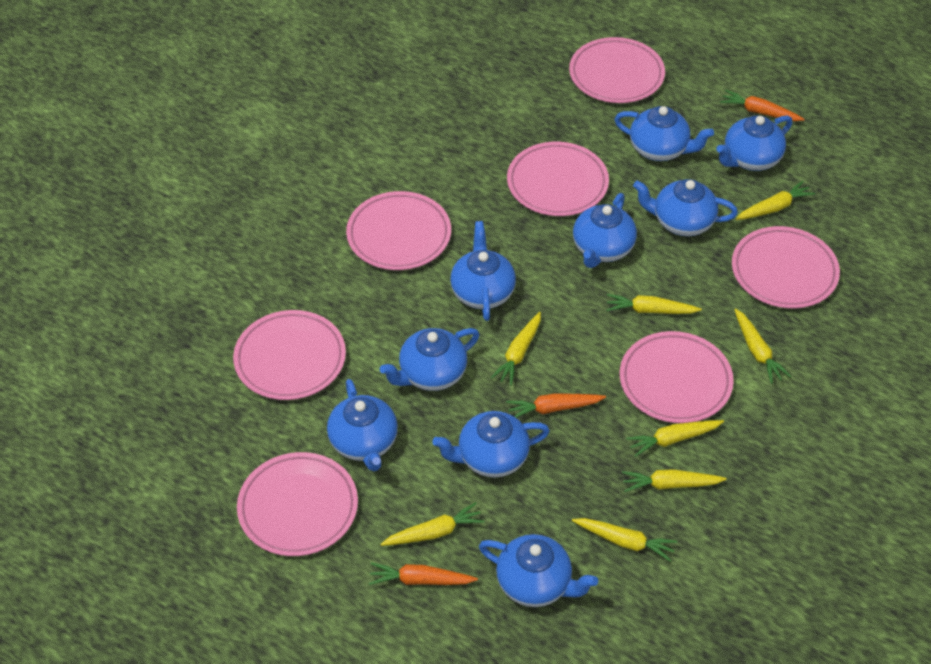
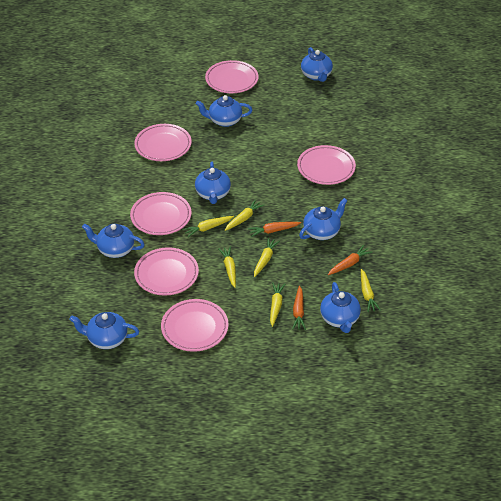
blue teapot: [327,379,398,472] [380,328,480,391] [432,411,550,477] [450,221,516,321] [479,534,598,607] [573,193,637,268] [614,106,714,161] [633,179,738,236] [716,115,792,171] = 9 -> [69,312,139,349] [82,224,145,258] [195,162,231,204] [196,95,252,127] [299,198,348,240] [301,47,333,82] [320,282,361,333] = 7
pink plate: [233,310,346,400] [237,452,358,556] [346,191,451,270] [507,142,609,216] [569,37,665,103] [620,331,734,423] [732,226,840,308] = 7 -> [130,192,191,235] [134,124,192,161] [134,247,199,296] [161,299,228,352] [205,60,259,93] [297,145,356,185] = 6
yellow carrot: [381,502,485,546] [491,312,541,386] [572,518,677,562] [606,294,702,314] [622,469,727,492] [626,420,724,457] [734,309,791,384] [736,181,815,220] = 8 -> [183,216,234,237] [218,246,236,288] [225,200,264,231] [254,238,280,277] [270,282,285,327] [361,269,381,312] = 6

